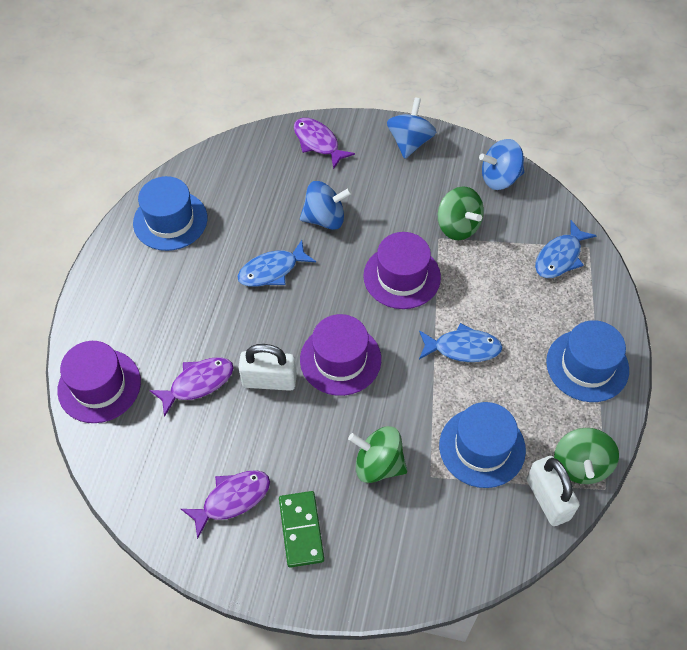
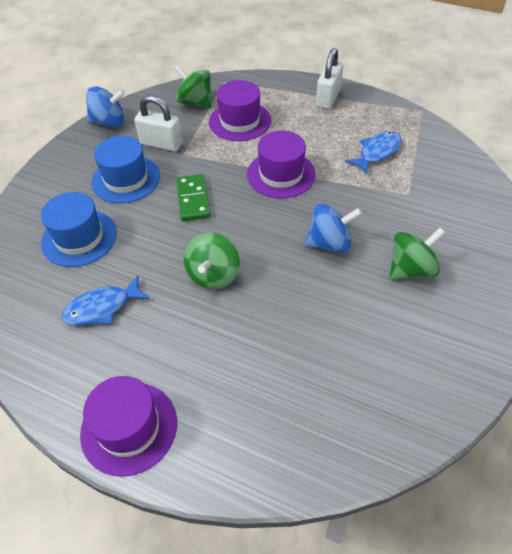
blue fish: [237,240,316,287] [419,323,502,362] [535,220,597,278] = 3 -> [61,275,149,325] [345,131,402,174] = 2
blue hat: [133,176,207,251] [439,402,526,488] [546,320,629,402] = 3 -> [41,192,117,267] [91,136,160,204] = 2
blue spinning top: [300,181,352,230] [387,98,436,159] [479,139,524,190] = 3 -> [86,86,125,127] [304,204,362,253] = 2
purple fish: [149,357,234,417] [181,470,270,539] [294,118,355,169] = 3 -> none = 0

